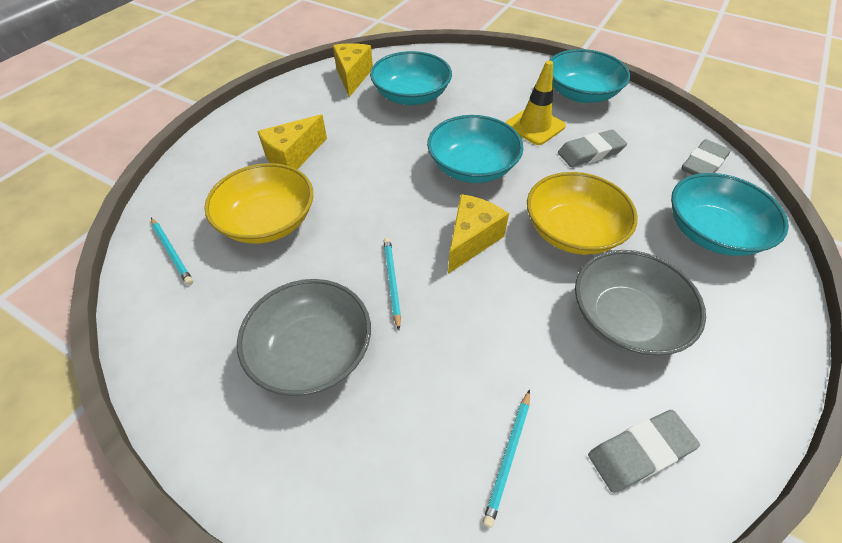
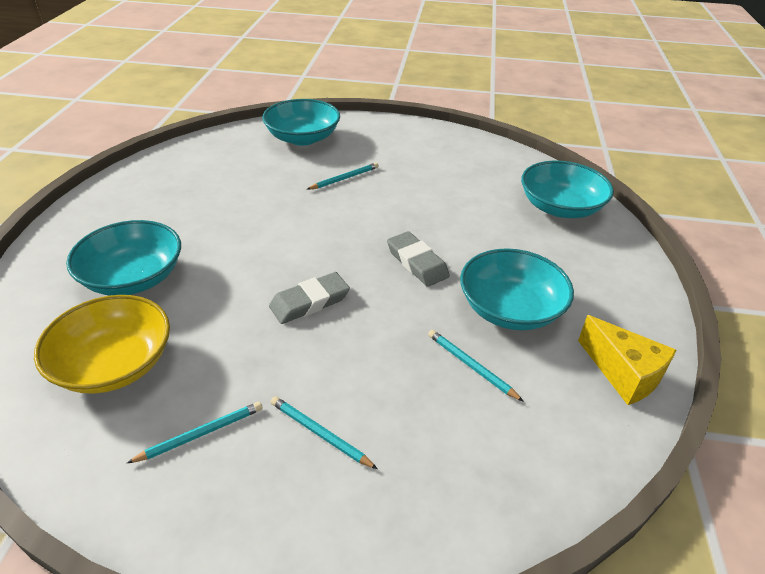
grey bowl: [237,279,371,396] [575,250,706,356] = 2 -> none = 0
grey eraser: [558,130,627,167] [588,410,700,493] [681,139,731,175] = 3 -> [269,272,350,324] [387,231,450,287] = 2
turquoise pencil: [151,218,193,285] [384,238,401,330] [483,390,530,528] = 3 -> [127,402,263,463] [271,396,378,469] [307,163,379,190] [428,330,524,402] = 4
yellow bowl: [204,163,313,244] [527,172,638,255] = 2 -> [34,295,170,393] = 1
yellow cheese: [257,114,327,169] [333,43,373,97] [448,194,509,274] = 3 -> [578,315,677,405] = 1
yellow traffic cone: [505,61,566,145] = 1 -> none = 0

